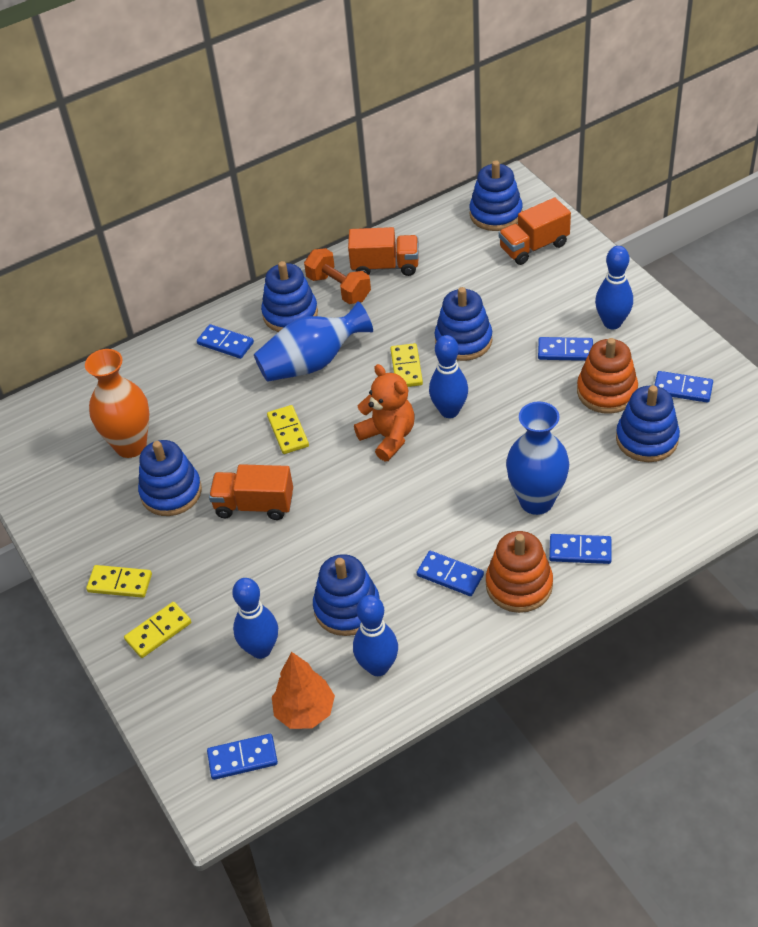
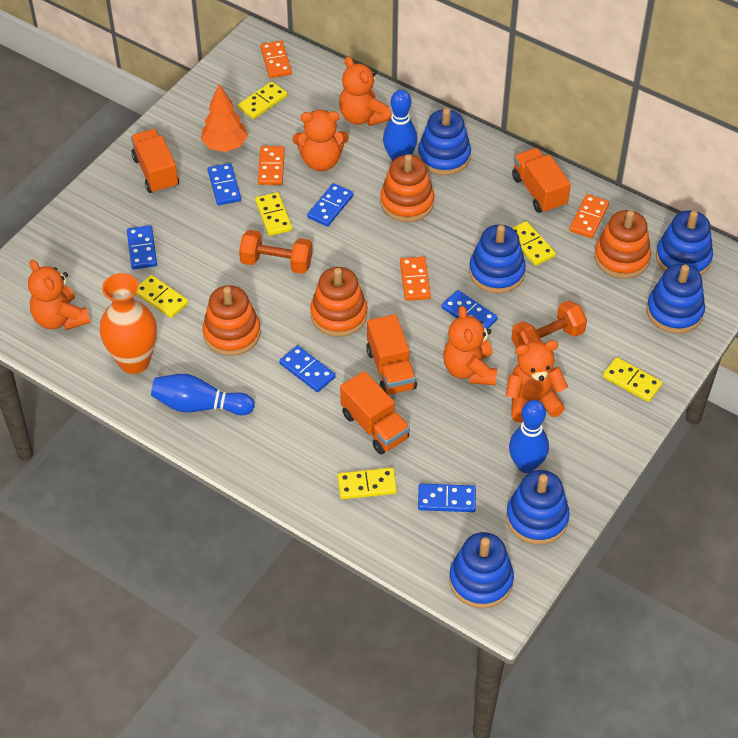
blue bowling pin: [232,578,278,659] [353,595,398,676] [429,335,468,418] [595,246,633,329] = 4 -> [151,374,255,415] [383,90,417,161] [509,400,549,473] = 3
blue vase: [254,301,373,382] [506,401,569,515] = 2 -> none = 0
orange domino: none = 0 -> [258,146,285,185] [260,41,292,78] [400,257,431,301] [569,194,609,238] = 4
orange dumbbell: [304,248,371,304] = 1 -> [239,230,313,274] [511,300,587,348] = 2
orange stacking toy: [486,531,553,613] [577,338,638,414] = 2 -> [202,285,261,356] [310,267,367,337] [380,154,435,222] [594,210,651,279] = 4
orange teddy bear: [354,364,415,461] = 1 -> [28,260,90,330] [292,110,349,171] [339,57,391,126] [443,306,497,385] [506,340,568,422] = 5
orange truck: [209,464,293,520] [348,227,418,276] [498,197,571,265] = 3 -> [131,129,179,194] [340,371,410,455] [366,314,417,395] [512,148,571,213] = 4
yellow domino: [86,565,152,598] [124,602,191,658] [267,405,309,454] [390,343,423,387] = 4 -> [136,275,189,318] [238,81,287,119] [255,192,292,236] [337,468,397,499] [512,221,556,266] [603,357,663,402] = 6

